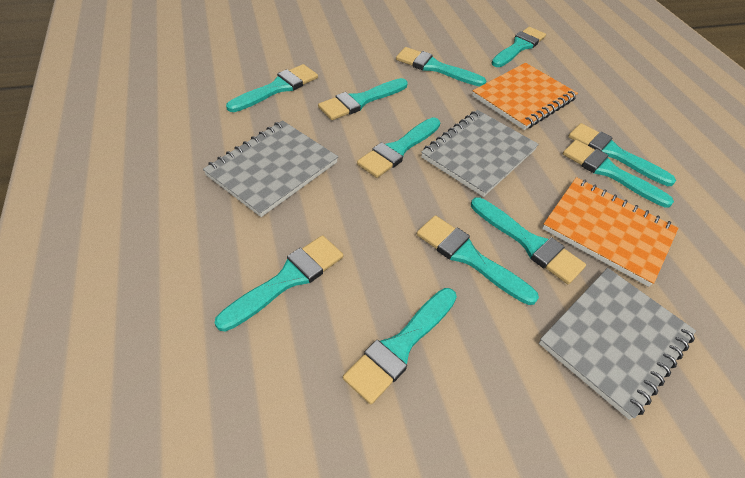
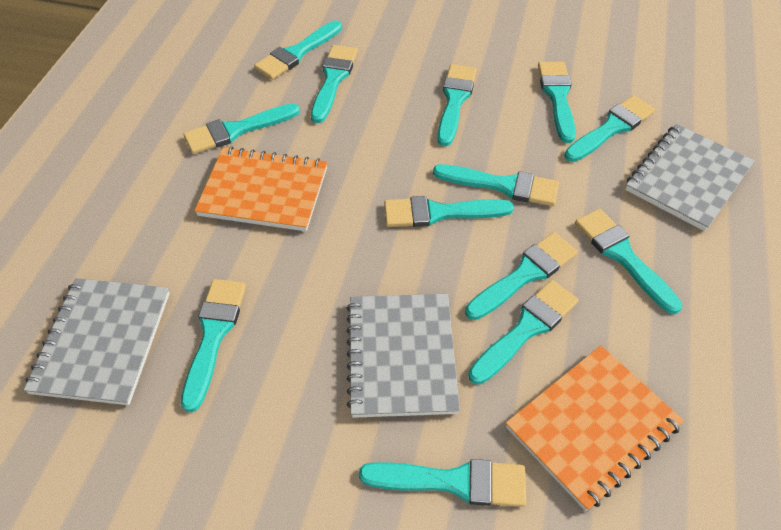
turquoise brush: [215,235,344,332] [226,64,318,112] [318,78,408,120] [343,288,457,405] [357,117,440,178] [396,47,486,86] [417,215,539,305] [471,198,586,284] [491,27,546,67] [563,140,674,208] [568,123,676,186] = 11 -> [181,279,246,412] [183,103,300,154] [254,20,342,80] [311,45,358,123] [359,459,526,507] [384,196,514,227] [433,164,559,206] [437,64,477,146] [465,232,578,320] [468,280,579,385] [538,62,576,143] [564,95,655,162] [575,209,682,314] = 13

